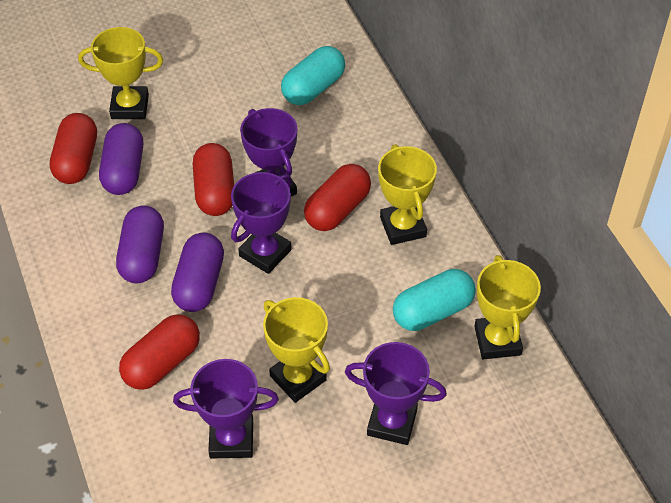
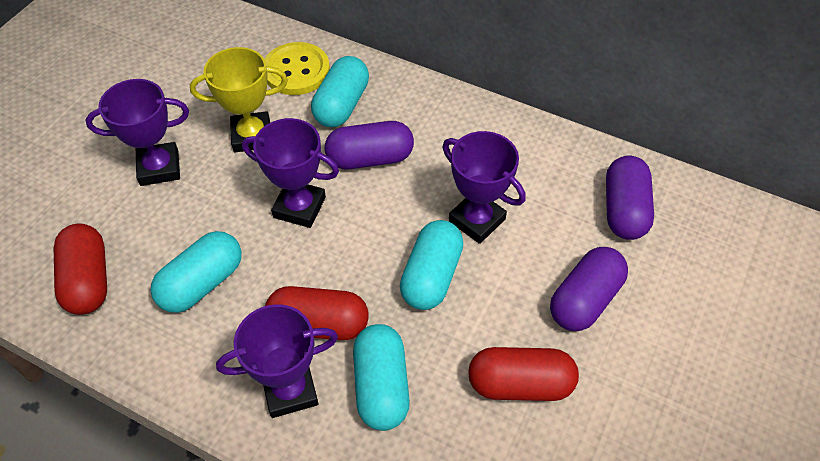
red capsule: [50,113,97,184] [119,314,200,390] [193,143,234,216] [304,164,371,231] = 4 -> [54,223,107,315] [265,286,369,340] [468,347,579,401] = 3
turquoise capsule: [281,46,345,105] [393,269,476,331] = 2 -> [151,231,242,313] [311,56,369,127] [353,324,410,431] [400,220,464,310] = 4
yellow button: none = 0 -> [264,42,330,95] = 1
yellow trophy: [78,27,163,119] [263,297,330,403] [378,144,437,245] [474,255,541,360] = 4 -> [190,47,288,152] = 1

